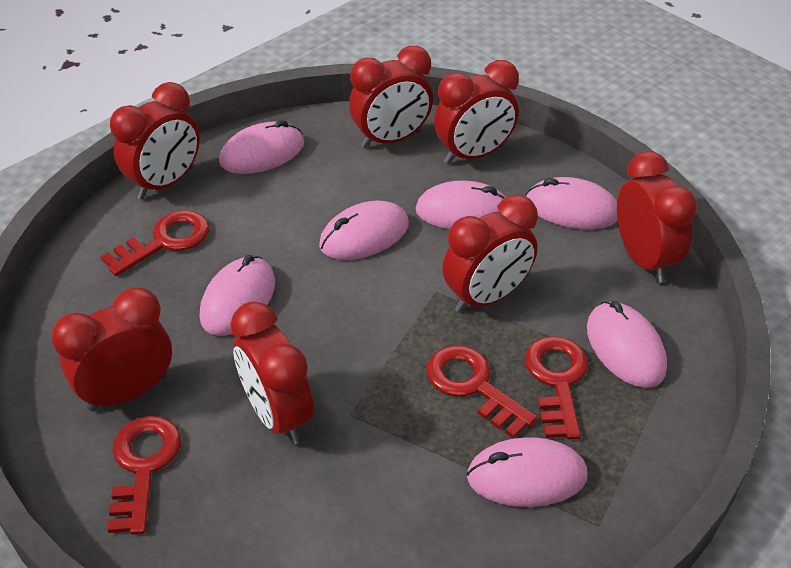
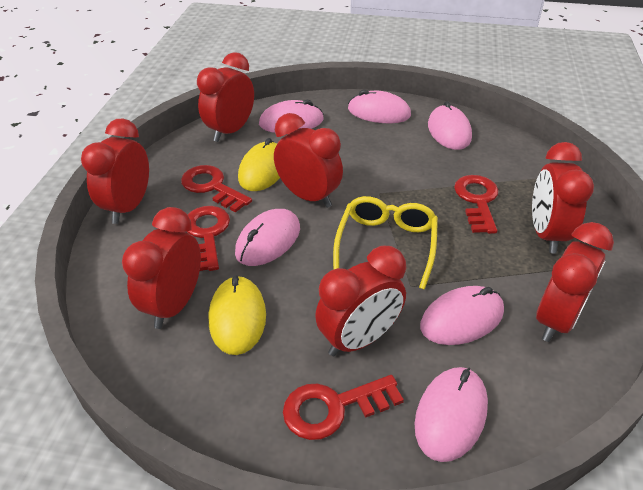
pink mouse: [200,255,275,336] [219,120,304,174] [319,200,409,260] [415,181,506,230] [467,437,588,507] [525,177,618,229] [587,301,667,388] = 7 -> [235,209,300,266] [259,100,324,133] [348,90,411,123] [414,367,488,462] [420,286,504,345] [428,101,472,150] = 6
yellow glasses: none = 0 -> [333,196,438,290] = 1
yellow mouse: none = 0 -> [209,275,266,355] [238,138,280,191] = 2

